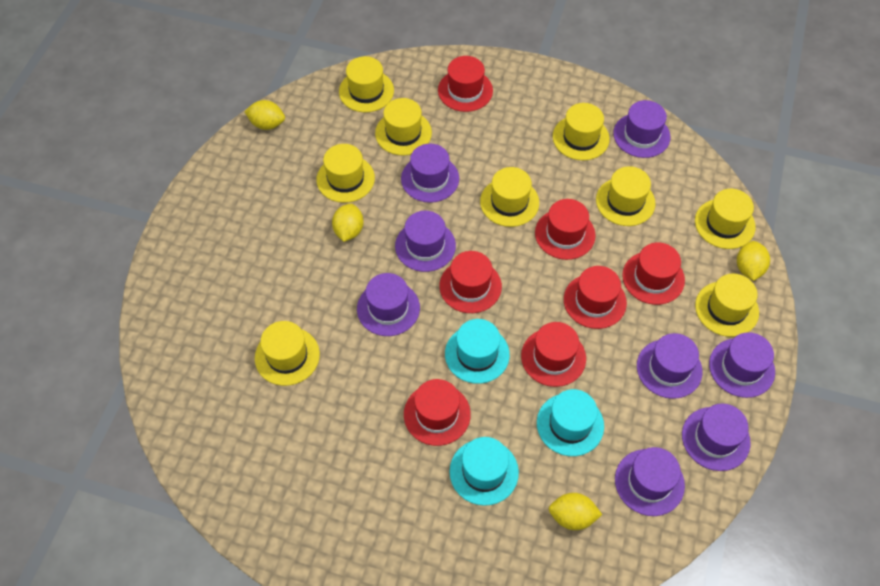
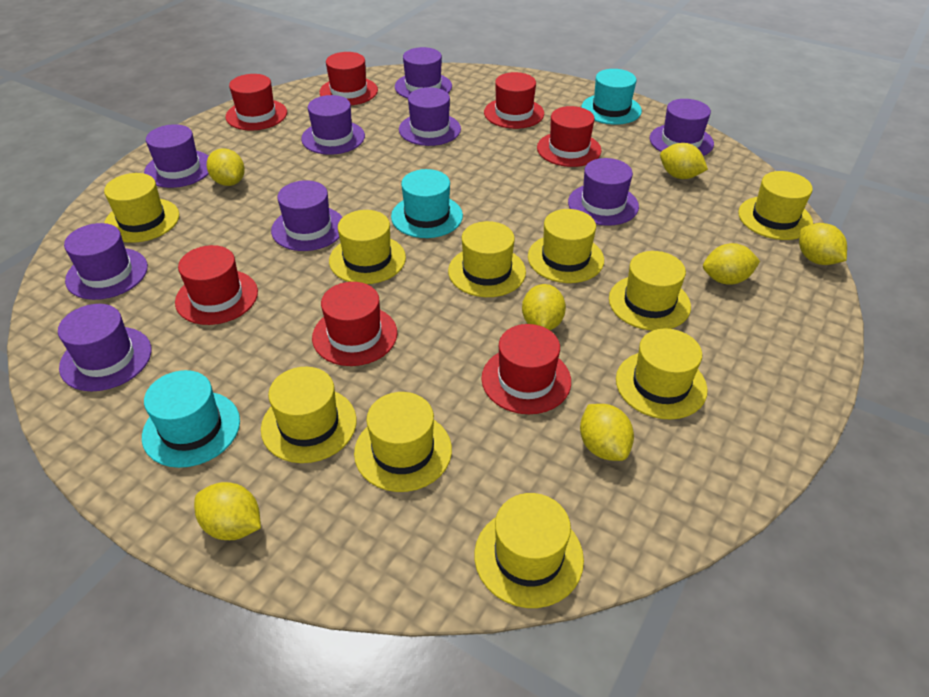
purple hat: [357,273,420,336] [395,211,456,272] [401,144,459,203] [613,100,670,158] [615,447,685,516] [637,333,702,399] [682,403,751,471] [709,332,775,398] = 8 -> [58,304,151,391] [64,223,148,300] [144,124,209,188] [271,180,343,251] [301,95,365,155] [395,47,452,99] [399,87,461,146] [568,158,639,226] [650,99,714,156] = 9
yellow hat: [255,321,320,386] [316,144,375,203] [339,56,394,112] [375,98,432,156] [480,167,539,227] [553,103,610,160] [596,166,655,226] [695,189,756,249] [695,274,759,337] = 9 -> [104,173,179,243] [261,367,357,463] [329,210,406,284] [354,392,452,492] [448,221,526,297] [474,493,584,608] [528,209,604,283] [609,251,691,331] [616,328,708,420] [738,171,813,240] = 10
yellow lemon: [244,100,285,130] [332,203,364,242] [549,493,602,530] [737,241,770,281] = 4 -> [194,482,261,540] [207,148,245,186] [522,284,566,330] [580,404,634,461] [660,143,708,179] [703,243,760,284] [799,223,847,265] = 7

